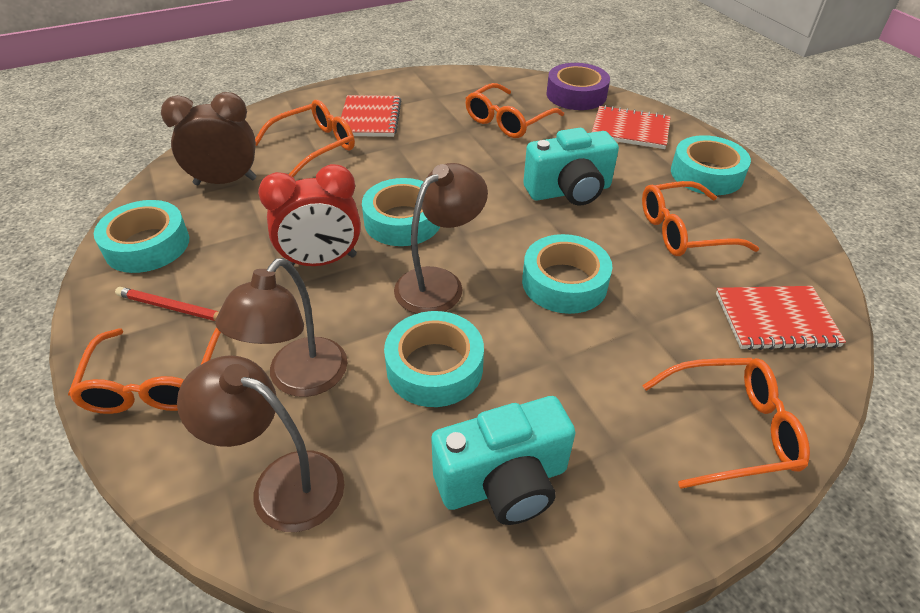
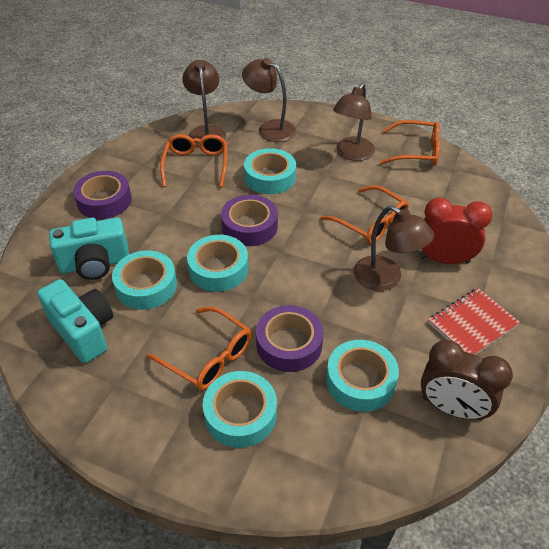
brown lamp: [177,355,345,532] [215,258,347,397] [394,163,488,314] = 3 -> [182,60,226,147] [242,58,296,142] [333,83,375,161] [354,206,434,291] = 4
orange glasses: [68,327,221,414] [255,100,355,177] [465,83,564,138] [642,181,759,256] [642,358,810,489] = 5 -> [147,306,251,390] [160,134,227,188] [321,185,409,244] [380,120,440,166] = 4
purple tape: [547,63,610,110] = 1 -> [73,171,132,219] [221,195,278,246] [256,305,323,372] = 3
red notebook: [341,95,402,137] [592,105,671,149] [716,286,846,350] = 3 -> [428,288,520,355] = 1
red pencil: [115,287,219,321] = 1 -> none = 0

